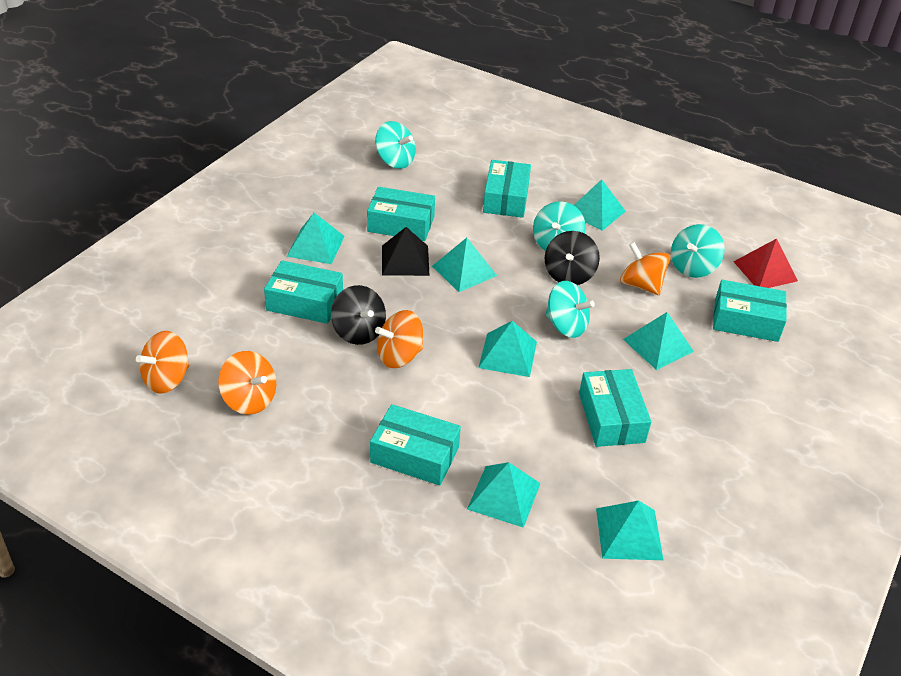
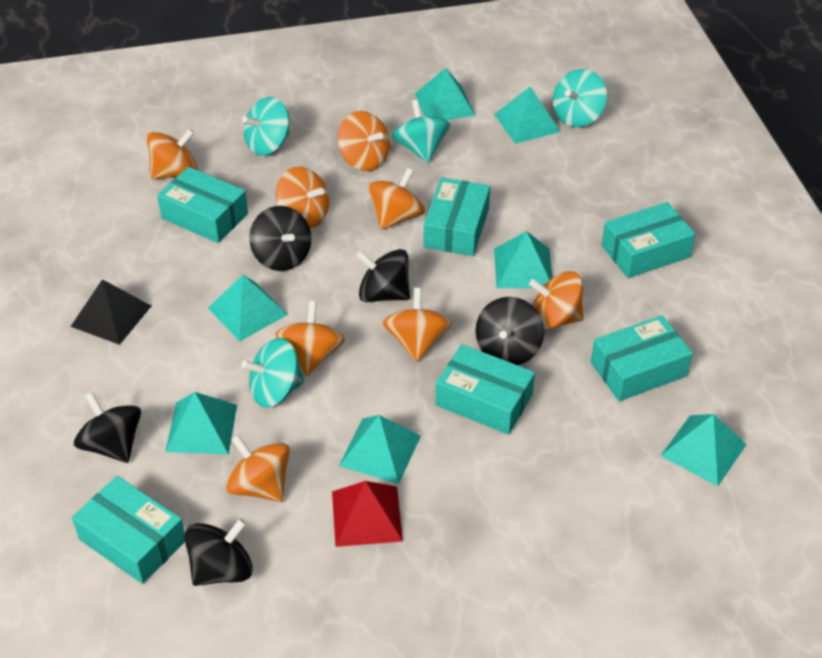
black spinning top: [331,285,386,345] [545,231,600,285] = 2 -> [74,392,141,463] [184,518,253,586] [249,206,311,271] [356,249,410,302] [475,297,544,365] = 5
orange spinning top: [136,331,189,393] [218,351,276,415] [375,310,423,368] [620,242,670,295] = 4 -> [147,128,197,179] [225,434,290,502] [275,301,345,376] [276,167,329,228] [338,111,390,171] [368,168,425,230] [383,288,452,362] [529,271,584,330] = 8

